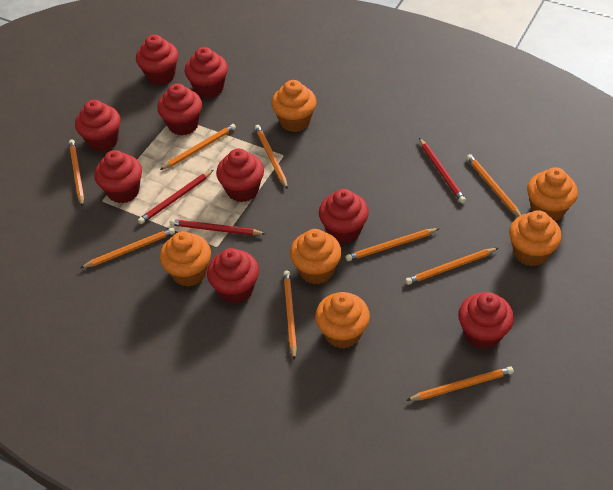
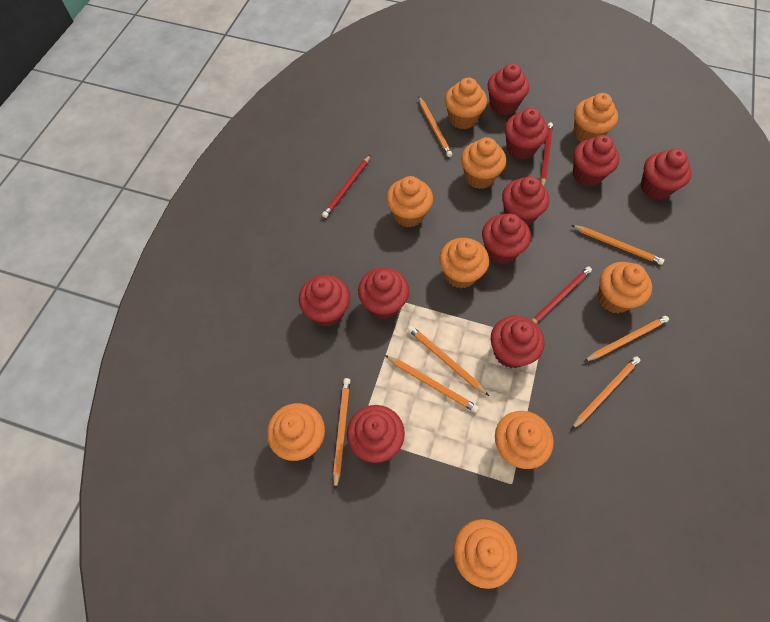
orange cupcake: [160,231,211,287] [271,80,316,132] [290,229,342,284] [315,292,370,349] [509,210,562,266] [527,167,578,222] = 6 -> [267,403,325,461] [386,176,433,227] [439,238,489,288] [445,77,487,129] [453,519,517,589] [461,137,506,189] [495,411,554,469] [574,93,618,142] [598,262,652,313] = 9
orange pencil: [69,139,84,207] [81,228,175,268] [160,124,236,170] [255,125,288,189] [283,270,297,360] [346,228,440,261] [405,248,498,285] [406,366,514,401] [466,154,521,217] = 9 -> [333,378,350,490] [385,355,479,413] [407,325,489,396] [418,96,452,157] [571,225,664,265] [571,356,640,430] [584,316,669,362] = 7
red cupcake: [75,100,120,152] [94,150,142,203] [136,35,178,85] [157,84,202,135] [185,47,228,98] [207,248,259,304] [216,149,264,202] [319,189,369,244] [458,292,514,349] = 9 -> [299,275,350,327] [347,405,405,463] [358,267,409,319] [482,213,531,264] [487,63,529,115] [491,315,544,368] [502,176,549,226] [505,108,549,160] [573,135,620,187] [641,149,692,200] = 10

